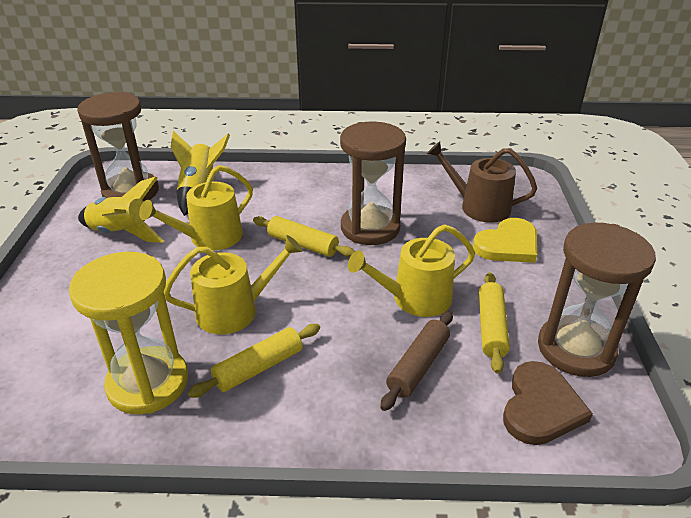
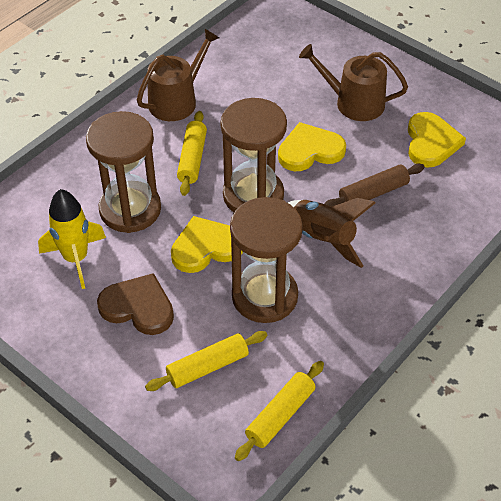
brown rocket: none = 0 -> [288,198,376,268] = 1
brown watering can: [427,141,537,223] = 1 -> [137,29,219,121] [299,44,408,121] = 2
yellow heart: [473,218,537,263] = 1 -> [171,216,243,273] [278,122,346,171] [408,112,466,168] = 3
yellow hourglass: [69,252,188,415] = 1 -> none = 0
yellow rocket: [78,176,164,243] [171,131,230,216] = 2 -> [38,189,106,289] = 1
yellow watering can: [139,165,253,250] [164,235,303,334] [348,224,475,317] = 3 -> none = 0

